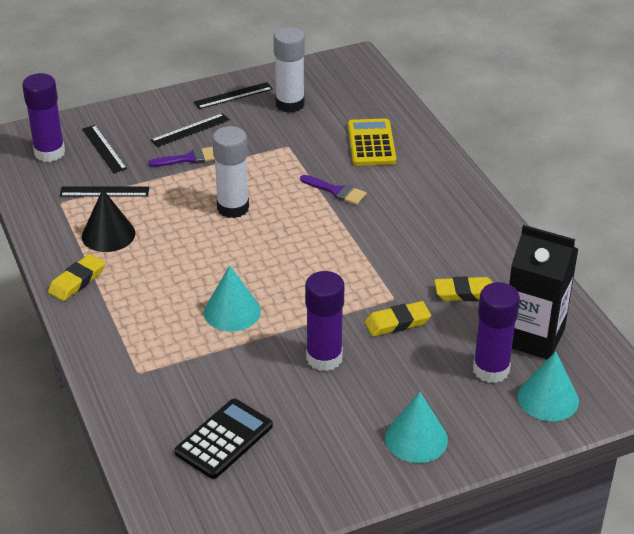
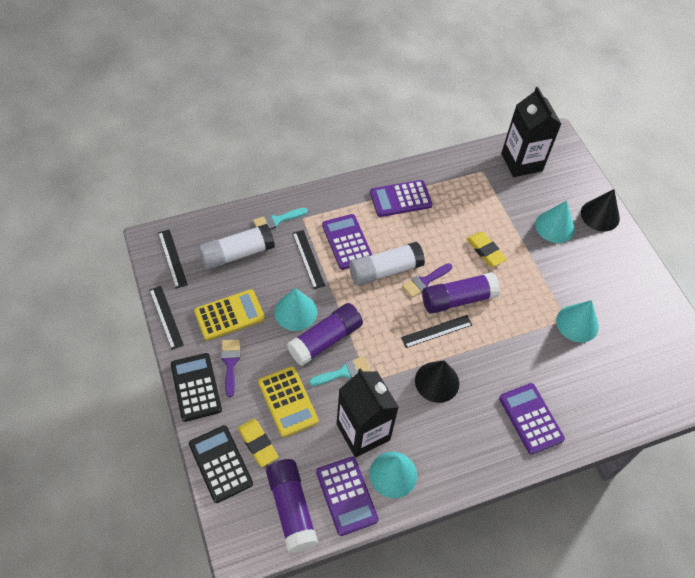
black calculator: [175,399,273,479] = 1 -> [171,353,222,422] [189,425,253,503] = 2
black carton: [509,225,578,360] = 1 -> [337,368,399,458] [501,87,561,177] = 2
black cone: [82,189,136,252] = 1 -> [415,360,459,403] [581,189,620,231] = 2
purple calculator: none = 0 -> [316,457,379,536] [322,214,372,270] [370,180,432,217] [499,383,565,455] = 4
turquoise brush: none = 0 -> [253,208,308,230] [309,356,370,386] = 2
turquoise cone: [204,265,261,332] [385,392,448,463] [517,352,579,421] = 3 -> [274,288,317,331] [369,452,417,498] [535,201,575,243] [556,300,599,343] = 4
yellow calculator: [348,118,396,166] = 1 -> [194,289,265,340] [258,366,318,437] = 2
yellow eraser: [48,254,105,301] [365,301,431,337] [434,276,493,301] = 3 -> [238,419,279,467] [467,232,507,267] = 2

